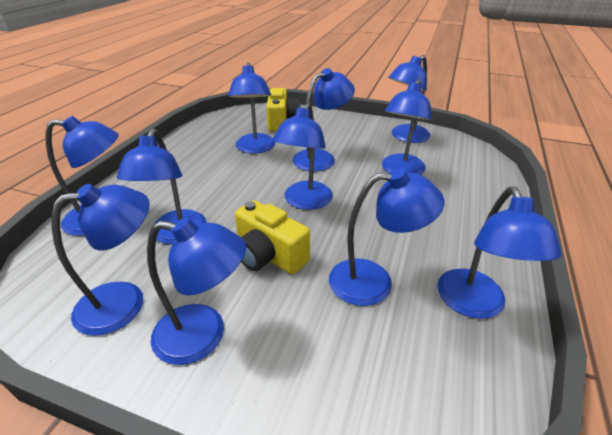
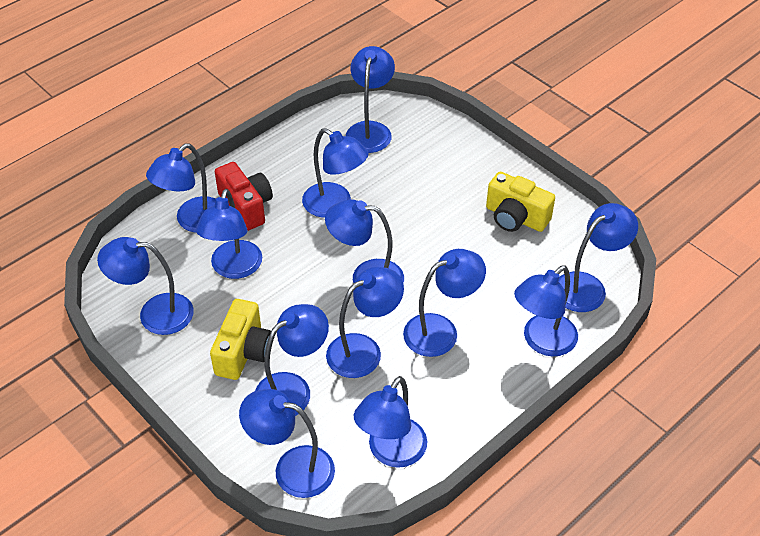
blue lamp: [45,116,119,236] [52,184,150,336] [117,128,207,245] [147,218,246,365] [228,63,275,153] [272,103,333,210] [293,68,355,171] [329,168,445,306] [382,79,432,175] [388,55,430,143] [437,187,562,319] = 11 -> [97,237,194,335] [146,143,216,233] [196,189,262,279] [239,389,335,498] [255,304,329,416] [302,128,369,218] [325,199,404,283] [326,267,404,378] [346,46,395,153] [354,376,427,468] [403,249,486,357] [514,265,578,357] [558,203,638,312] = 13
red camera: none = 0 -> [215,162,273,231] = 1

